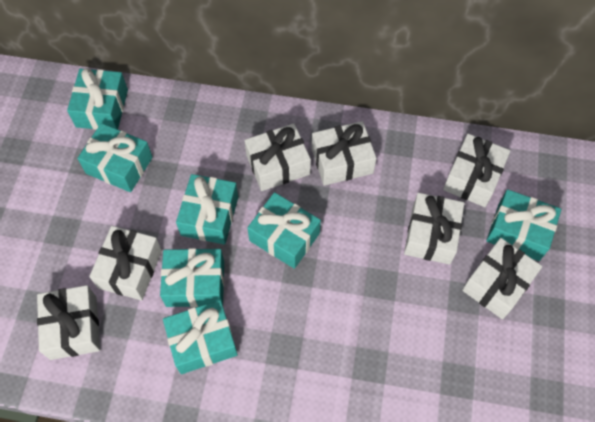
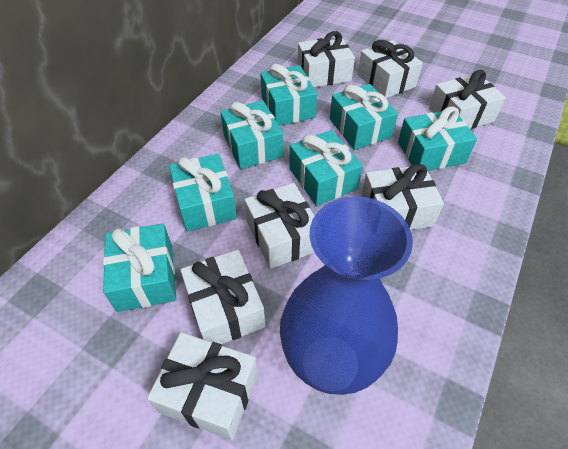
blue vase: none = 0 -> [280,196,413,395] = 1

